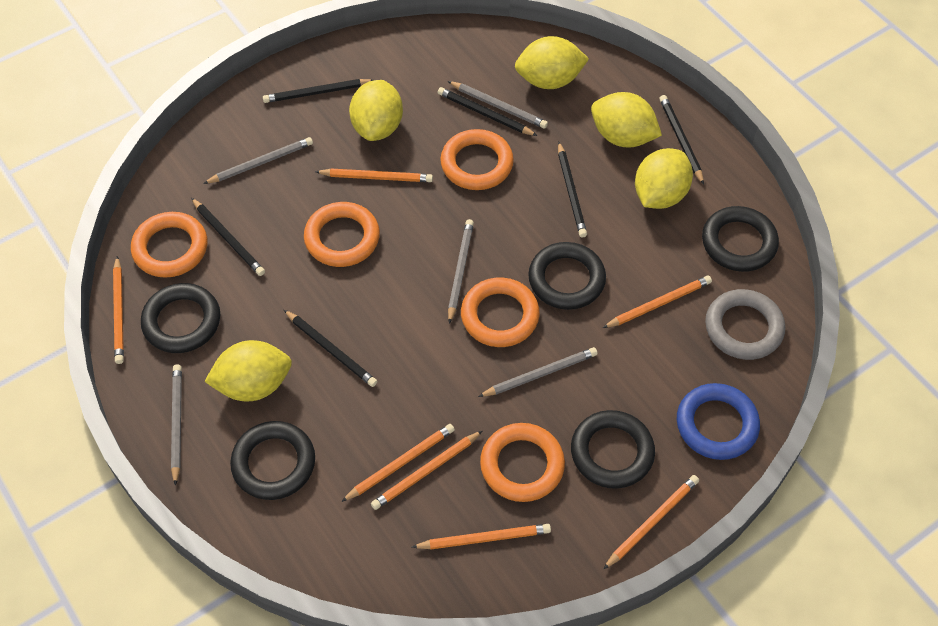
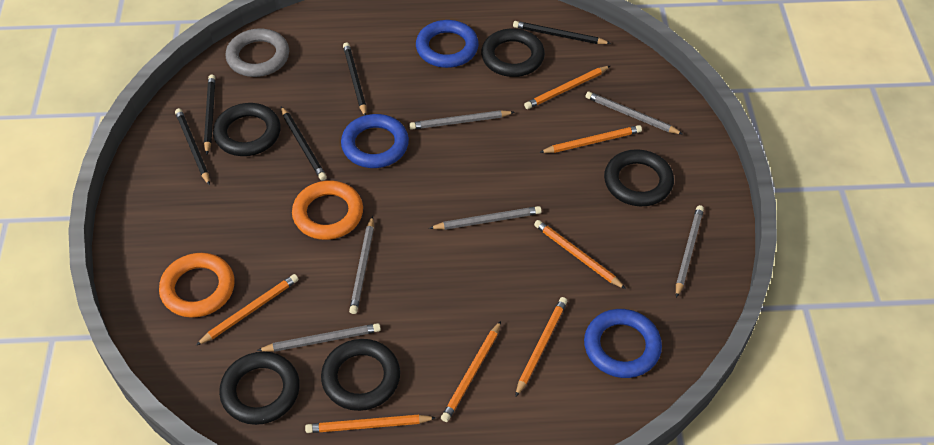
black pencil: [191,198,265,276] [263,79,374,103] [284,310,377,387] [437,87,537,136] [558,142,587,238] [659,95,704,185] = 6 -> [175,108,210,186] [204,74,215,155] [281,106,327,181] [343,43,366,116] [513,21,611,44] = 5
blue ring: [677,383,760,460] = 1 -> [341,114,409,168] [416,20,479,68] [584,309,662,378] = 3
grey pencil: [171,364,182,486] [203,137,313,184] [448,81,548,128] [448,219,474,324] [478,347,598,397] = 5 -> [257,323,381,352] [349,216,374,314] [409,110,515,130] [429,206,542,230] [585,92,683,134] [676,205,704,298] = 6
orange ring: [131,212,207,278] [304,202,380,267] [440,129,514,190] [461,277,540,347] [480,423,565,502] = 5 -> [159,253,235,318] [292,181,363,240] = 2
yellow lemon: [204,340,292,401] [349,80,403,141] [515,36,589,89] [591,92,662,147] [635,148,693,209] = 5 -> none = 0

